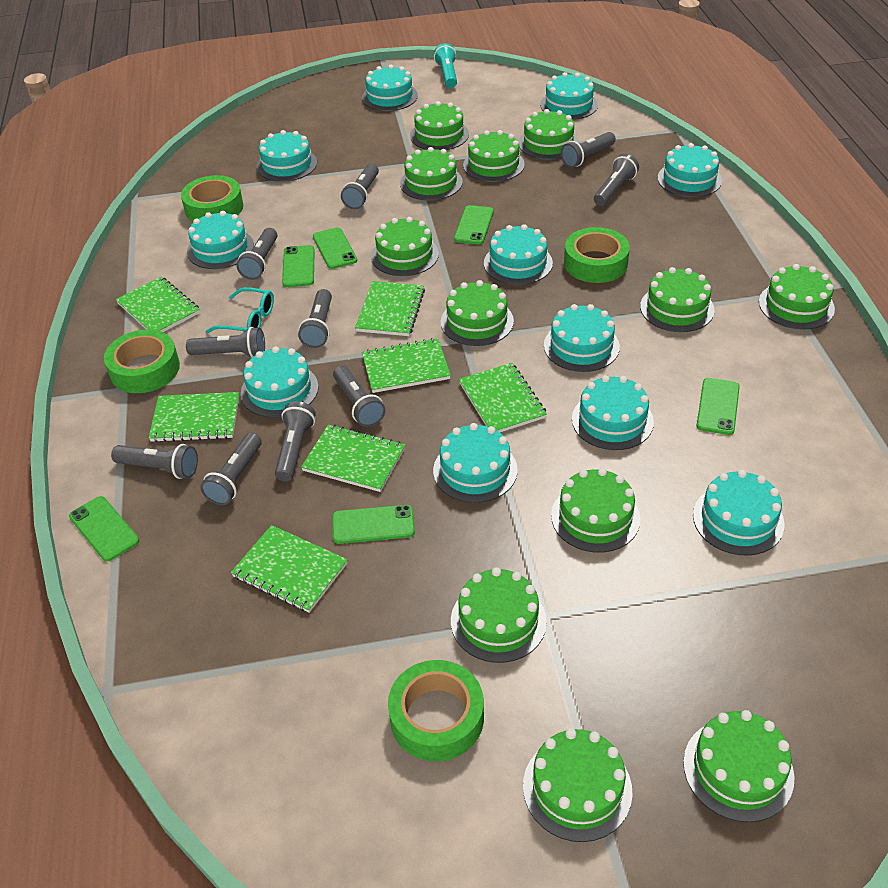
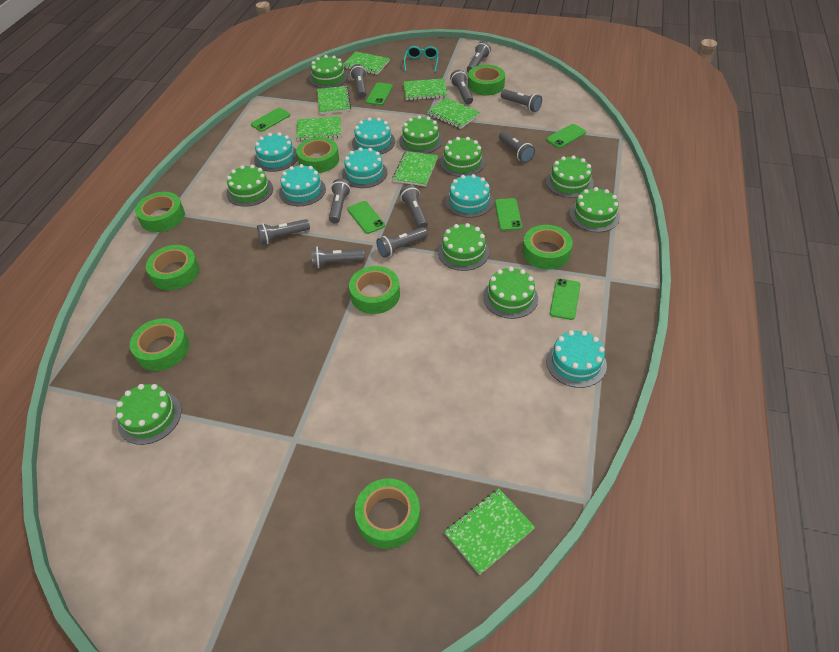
green cake: [371,217,439,276] [400,147,463,201] [410,101,469,150] [441,280,514,346] [451,567,547,663] [463,130,525,182] [519,109,579,160] [523,728,633,842] [551,468,641,553] [640,267,715,332] [683,710,795,822] [759,264,835,330] = 12 -> [116,384,181,445] [227,165,273,207] [309,55,348,88] [399,116,443,154] [438,223,489,271] [440,137,485,177] [483,267,538,319] [546,155,594,198] [570,187,620,232] = 9
green tape: [104,329,180,393] [181,175,243,222] [388,660,484,761] [564,227,630,283] = 4 -> [130,318,189,371] [135,192,185,232] [146,245,199,290] [296,137,339,173] [349,266,400,314] [355,478,420,549] [468,65,505,96] [522,225,572,270] = 8
turquoise cake: [187,211,254,269] [241,346,318,418] [257,130,317,182] [362,65,418,111] [433,423,518,503] [484,224,553,285] [540,72,598,120] [544,304,620,372] [572,375,654,450] [657,143,722,197] [693,470,785,556] = 11 -> [254,132,298,172] [279,164,326,206] [342,147,388,188] [352,117,395,155] [445,174,493,218] [546,330,607,388] = 6
turquoise flashlight: [434,43,457,88] = 1 -> none = 0

